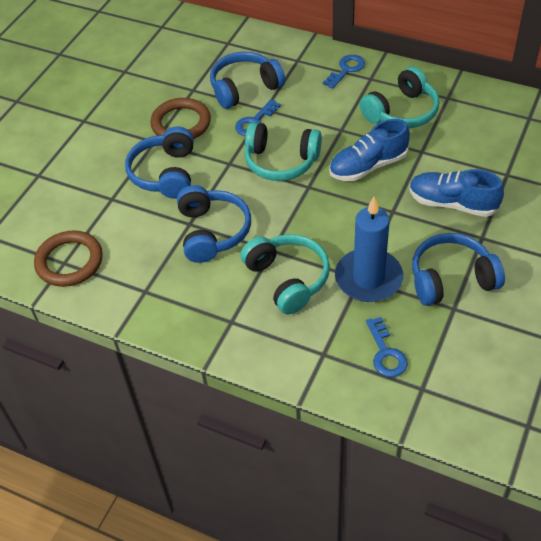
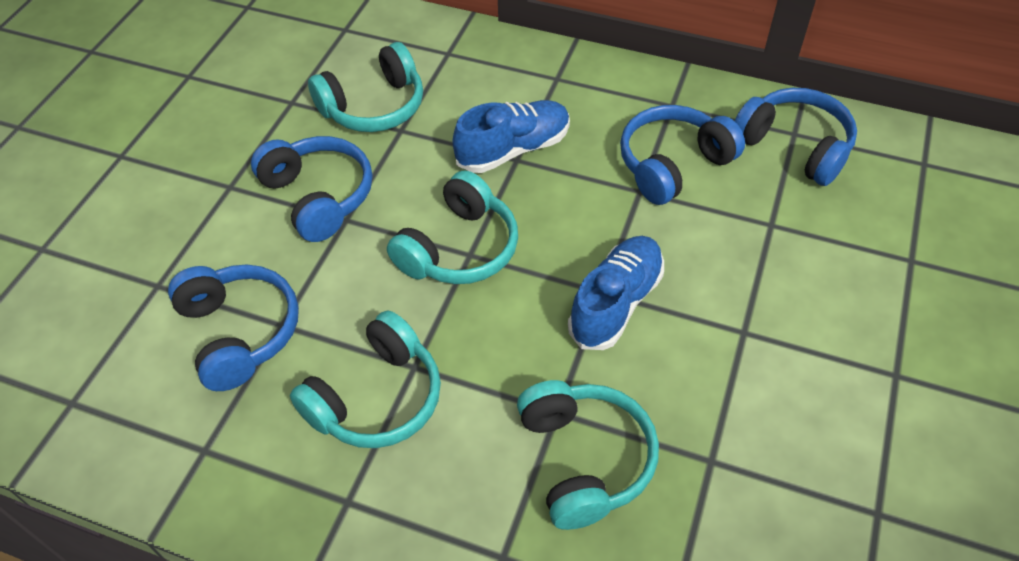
blue candle: [335,197,403,302] = 1 -> none = 0
blue key: [235,99,281,136] [323,55,365,89] [366,317,408,377] = 3 -> none = 0
brown ring: [34,231,103,287] [150,98,211,139] = 2 -> none = 0
turquoise headphones: [241,234,330,314] [244,122,322,181] [360,66,439,128] = 3 -> [290,310,441,448] [308,42,423,132] [387,170,518,284] [517,380,659,530] = 4

